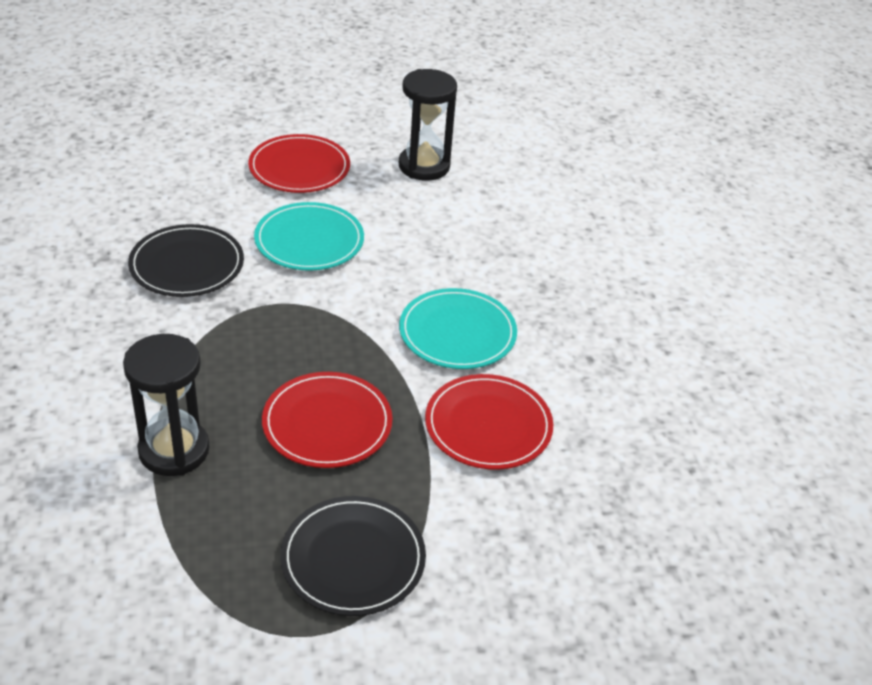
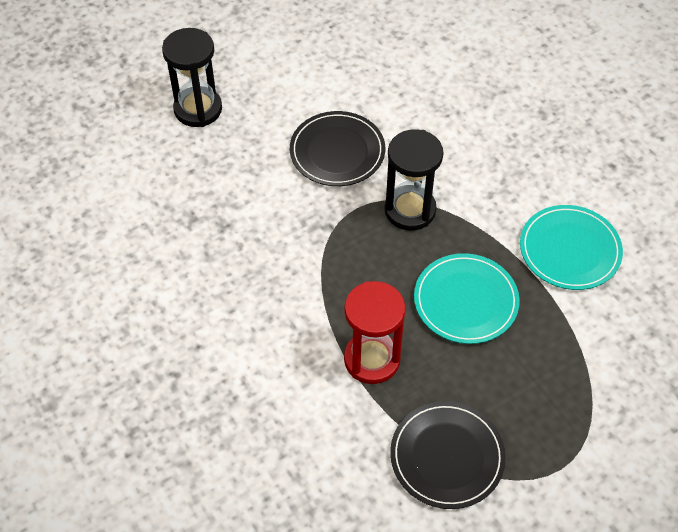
red hourglass: none = 0 -> [344,281,406,384] = 1
red plate: [248,134,350,193] [262,372,392,468] [425,374,553,470] = 3 -> none = 0

